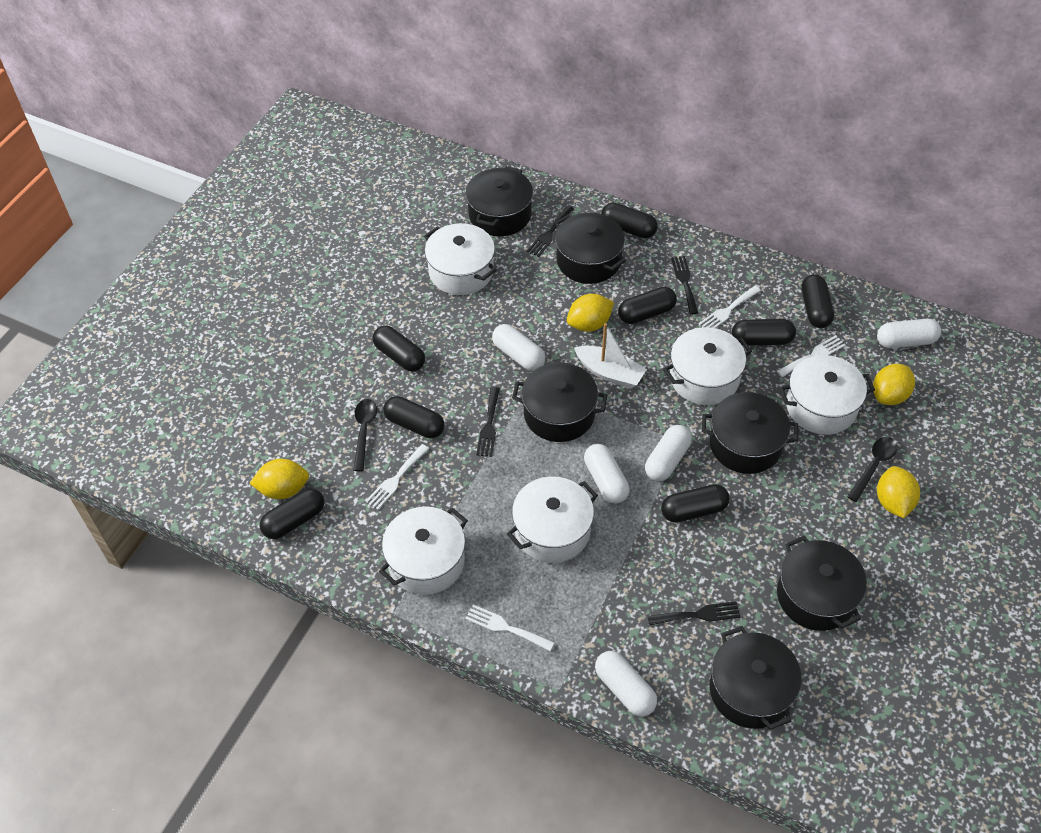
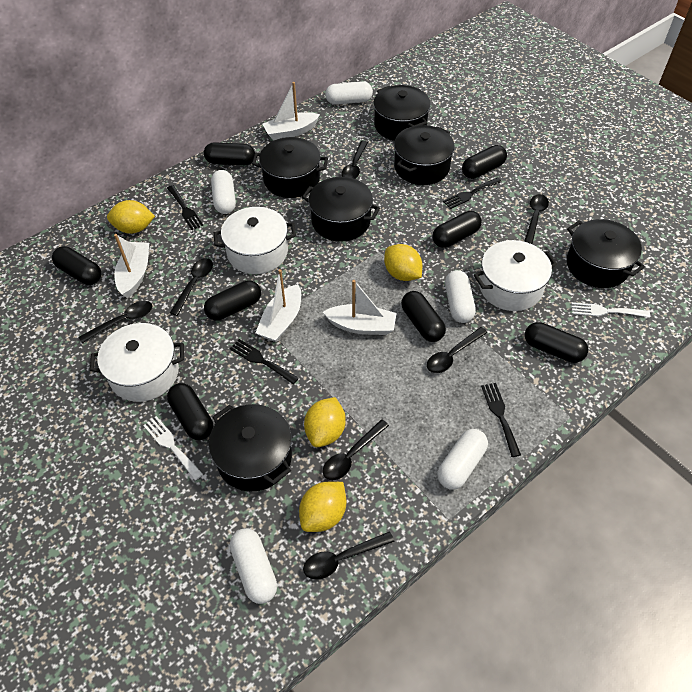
black spoon: [353,399,377,471] [847,437,897,502] = 2 -> [79,301,152,343] [170,258,213,316] [303,531,394,580] [323,419,389,480] [342,141,368,179] [427,327,488,373] [524,194,549,244] = 7
white boat: [574,323,647,389] = 1 -> [114,234,149,298] [256,269,301,342] [262,82,320,141] [323,280,397,335] = 4
white fork: [366,444,429,510] [465,604,555,651] [699,286,761,328] [777,335,846,377] = 4 -> [143,416,203,480] [571,302,650,318] = 2
white pot: [379,507,468,595] [424,223,497,295] [507,477,598,563] [663,327,752,405] [779,355,875,435] = 5 -> [90,323,184,402] [214,207,296,274] [474,240,557,311] = 3

